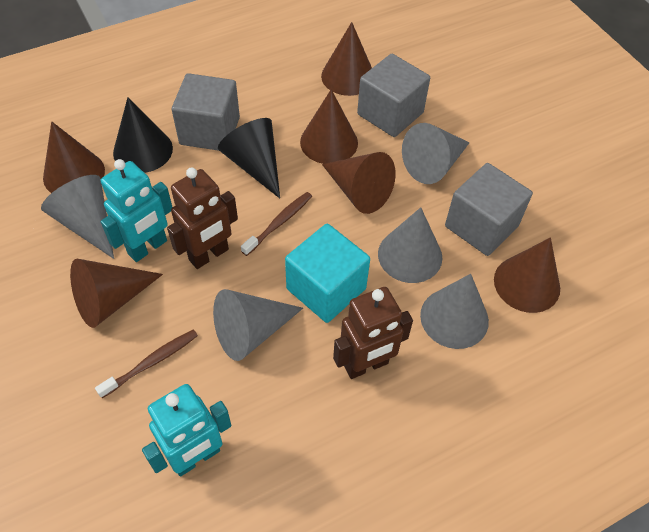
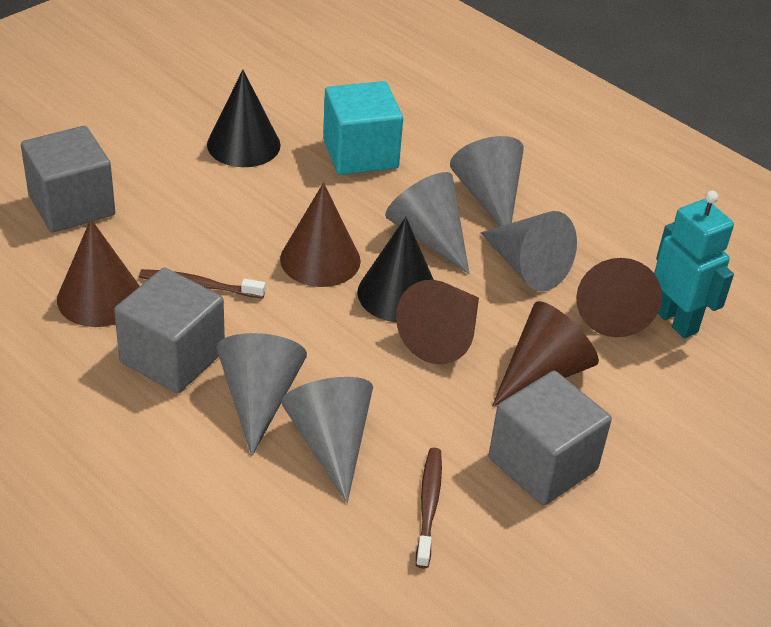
brown cone: [43,121,105,193] [70,259,163,328] [300,89,358,164] [321,22,372,96] [322,152,396,214] [494,237,560,313] = 6 -> [57,219,140,327] [280,183,361,287] [396,280,479,364] [492,301,599,407] [576,258,662,337] = 5
brown robot: [167,167,238,269] [333,287,413,379] = 2 -> none = 0
turquoise robot: [101,159,173,262] [142,384,232,476] = 2 -> [654,191,734,338] = 1

